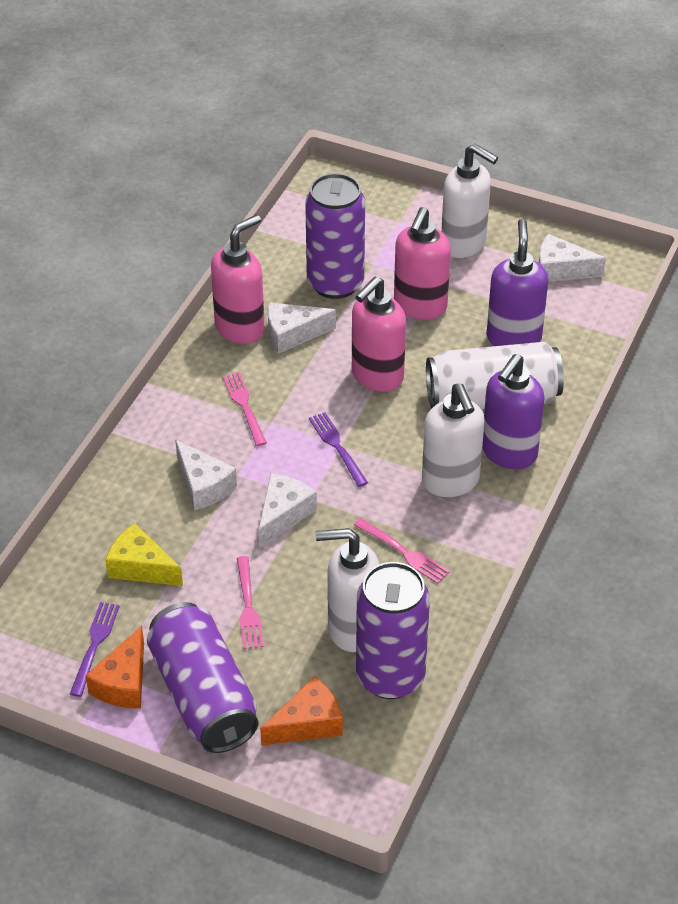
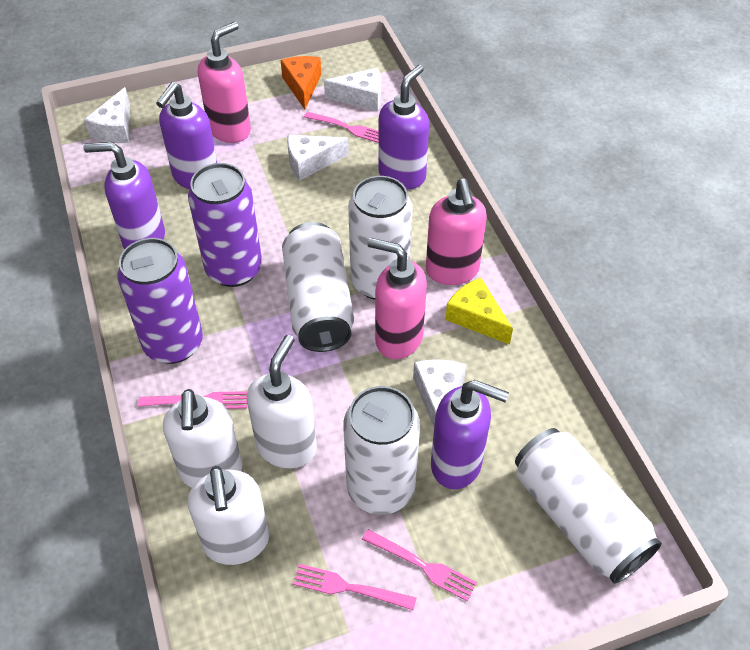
orange cheese: [85,626,144,709] [260,676,343,746] = 2 -> [281,56,321,109] = 1
pink fork: [222,372,267,446] [237,556,264,649] [354,518,450,584] = 3 -> [138,391,247,409] [293,564,416,610] [304,111,379,143] [362,529,477,601] = 4
purple can: [147,602,258,753] [305,173,365,299] [356,562,430,699] = 3 -> [117,238,203,364] [188,163,262,287] = 2
purple fork: [70,602,120,697] [309,412,368,487] = 2 -> none = 0
purple soap dispenser: [482,354,545,469] [487,219,548,346] = 2 -> [83,142,165,249] [156,82,217,189] [378,65,429,189] [431,380,509,489] = 4
white can: [426,342,564,410] = 1 -> [282,222,354,352] [343,386,420,515] [348,176,412,300] [515,428,662,584] = 4

